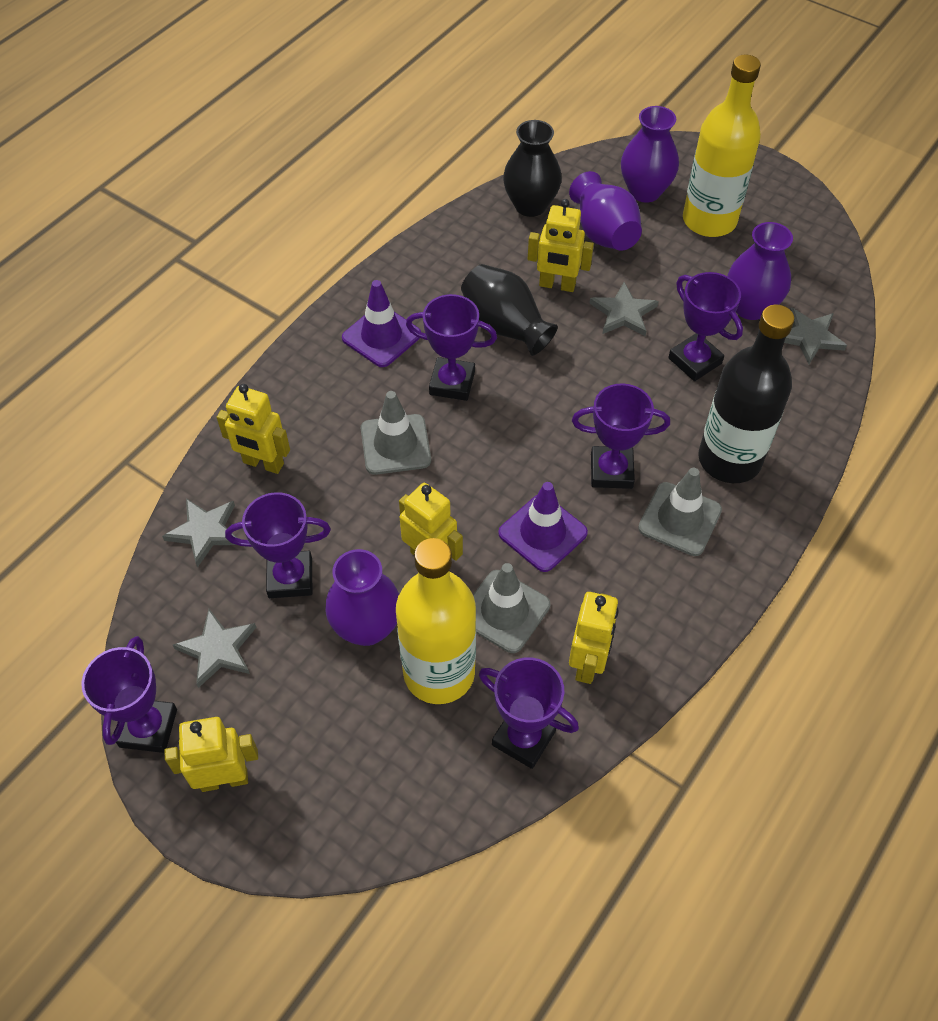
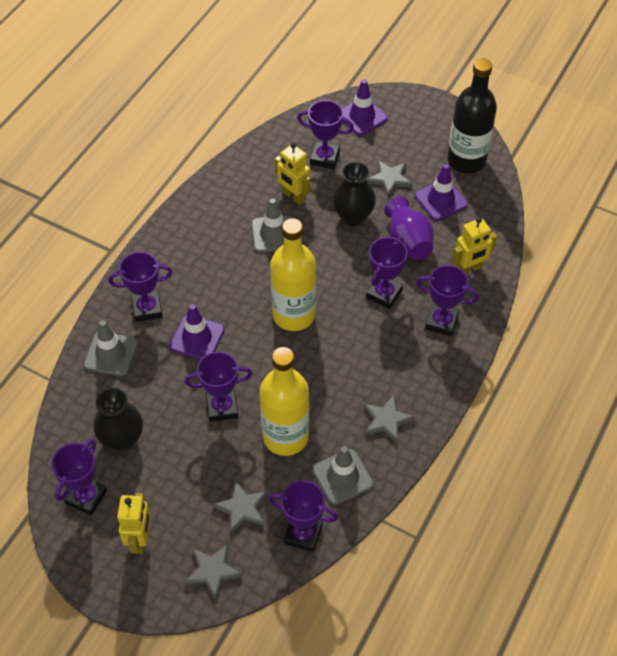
purple traffic cone: [342,280,421,367] [498,482,588,572] = 2 -> [169,304,225,360] [342,79,388,135] [415,164,468,221] = 3
purple trophy: [81,636,177,753] [225,492,331,598] [406,294,497,401] [479,657,579,769] [572,383,670,489] [668,272,743,381] = 6 -> [51,439,107,516] [108,252,172,322] [185,352,252,422] [268,481,338,552] [297,100,354,169] [366,237,408,309] [416,265,479,336] = 7
purple vase: [325,549,399,646] [569,171,642,251] [621,106,679,203] [728,222,793,320] = 4 -> [384,197,434,260] = 1
yellow robot: [164,717,258,792] [217,384,290,474] [399,483,463,561] [528,199,594,292] [569,592,619,684] = 5 -> [117,493,151,554] [275,143,310,205] [452,217,497,275] = 3

